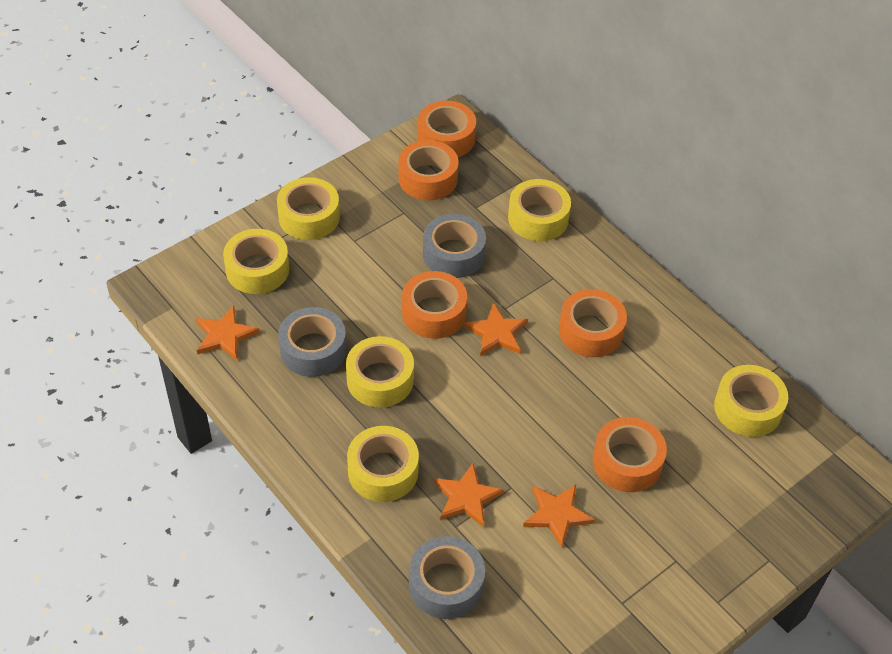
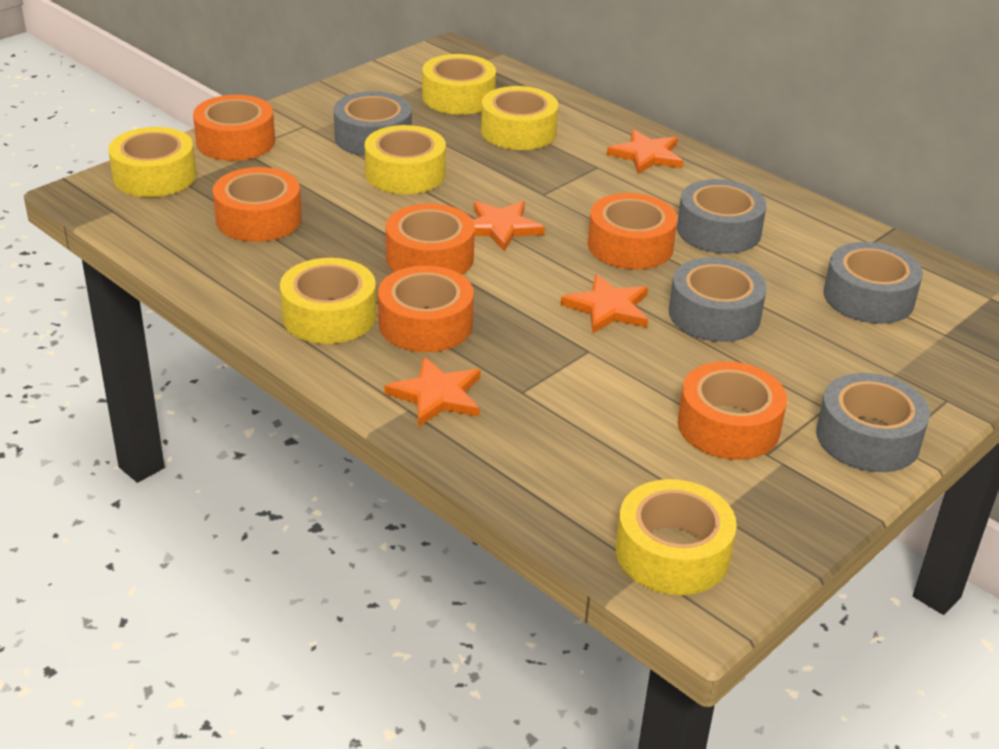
grey tape: [278,307,346,377] [409,536,485,619] [423,214,486,278] = 3 -> [334,91,412,156] [669,257,767,342] [677,179,766,254] [816,373,930,472] [824,242,923,324] = 5
orange tape: [398,140,459,200] [402,271,467,339] [418,101,476,157] [559,289,627,357] [593,417,667,492] = 5 -> [193,95,275,161] [213,167,302,242] [378,266,474,352] [386,203,475,275] [588,193,677,269] [678,361,787,460] = 6

